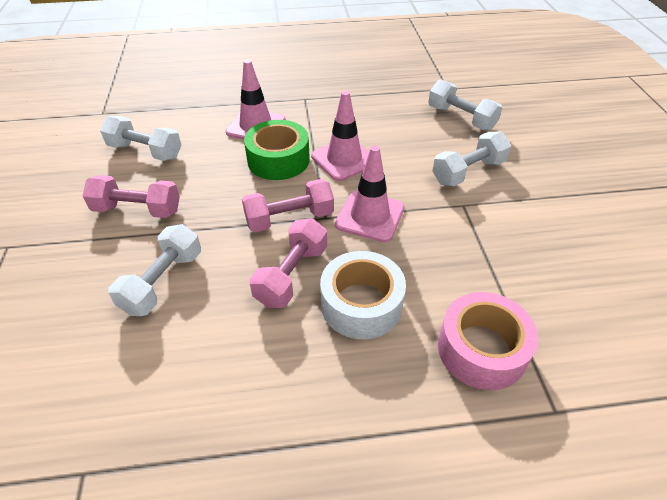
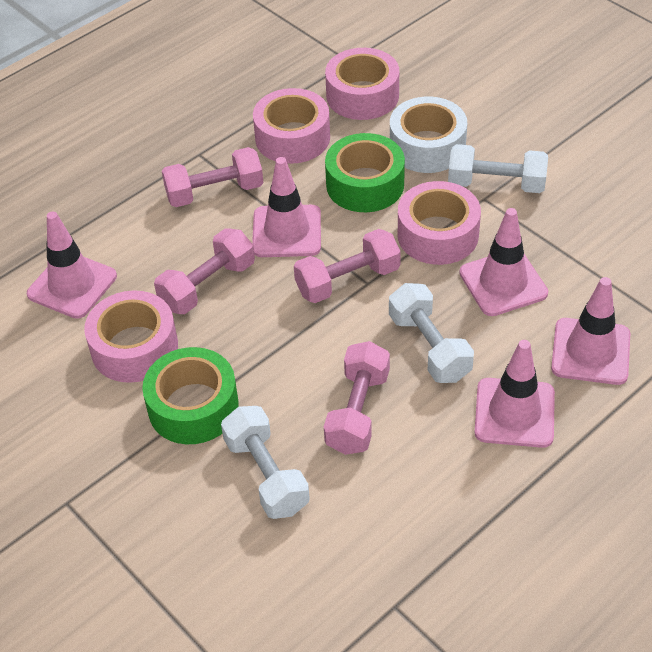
green tape: [244,120,310,180] = 1 -> [142,347,239,444] [325,133,405,212] = 2
pink dumbbell: [83,175,180,218] [242,179,334,232] [250,218,327,308] = 3 -> [154,228,255,314] [162,147,263,207] [294,229,401,303] [324,341,390,455] = 4
pink tape: [438,292,539,390] = 1 -> [84,290,178,383] [253,88,330,164] [325,48,399,120] [398,181,481,265] = 4
pink traffic cone: [225,60,286,140] [311,91,369,181] [335,145,405,242] = 3 -> [27,212,117,319] [252,157,321,257] [459,208,548,316] [474,340,555,448] [551,277,630,385] = 5
white dumbbell: [100,116,181,161] [108,224,201,316] [428,79,503,131] [432,132,511,186] = 4 -> [221,406,310,519] [389,283,474,383] [448,144,548,193] = 3

